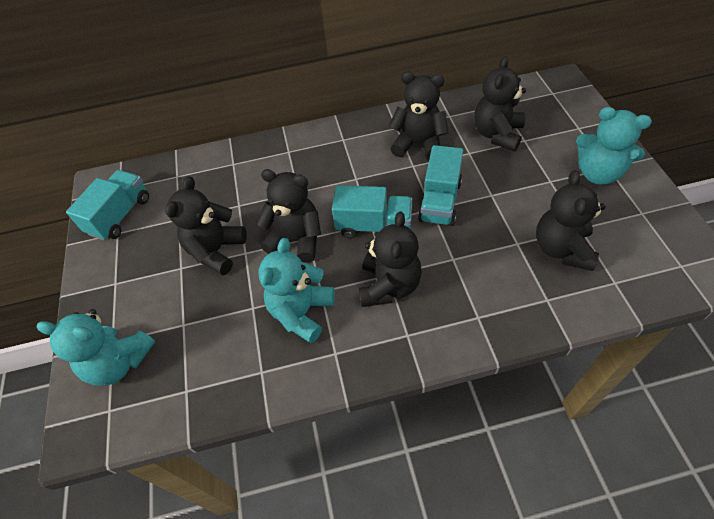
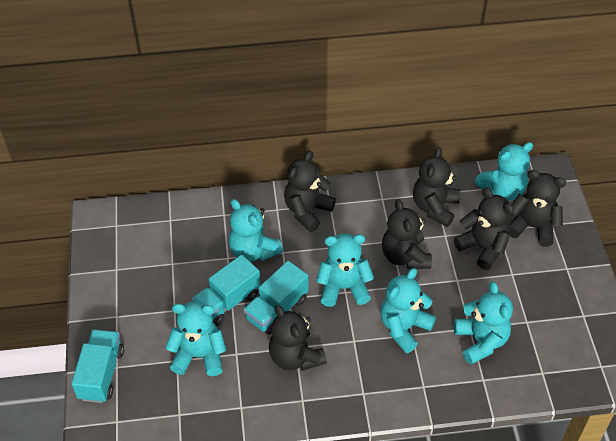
turquoise teddy bear: [37,309,155,386] [259,238,335,343] [576,107,652,185] = 3 -> [165,301,226,376] [229,199,283,262] [316,234,374,307] [380,268,436,353] [454,281,513,365] [474,142,533,201] = 6

